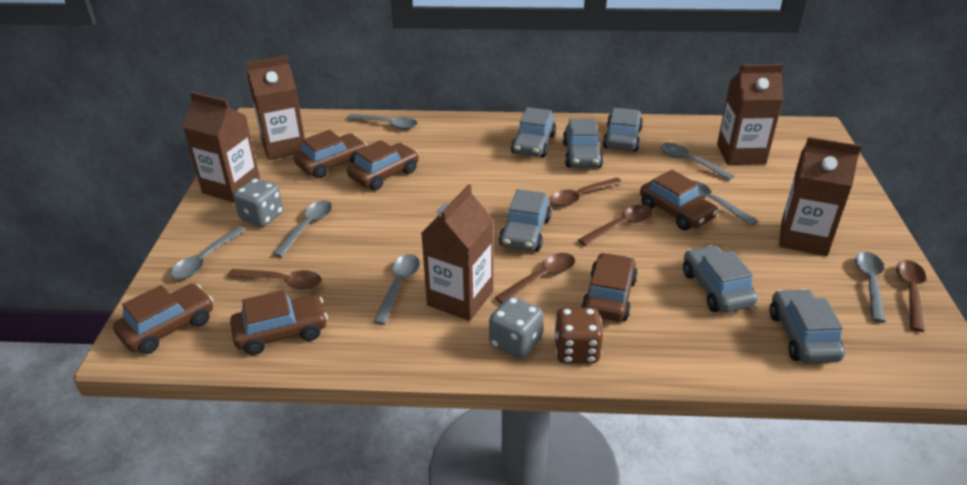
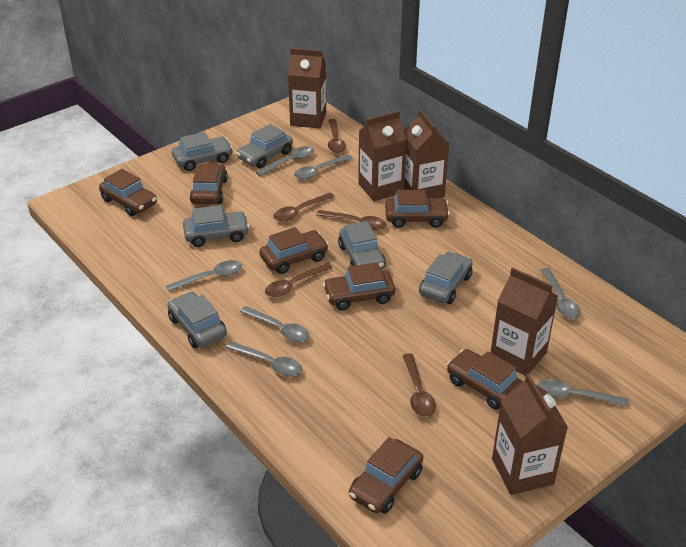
brown car: [113,284,213,354] [230,290,328,355] [294,130,367,178] [347,140,419,190] [581,252,638,321] [640,170,718,230] = 6 -> [99,169,157,216] [190,163,228,204] [259,227,329,274] [323,262,395,310] [349,437,423,514] [385,190,450,228] [447,349,523,410] = 7
brown dice: [554,308,603,363] = 1 -> none = 0
grey dice: [233,178,283,227] [489,296,543,359] = 2 -> none = 0

